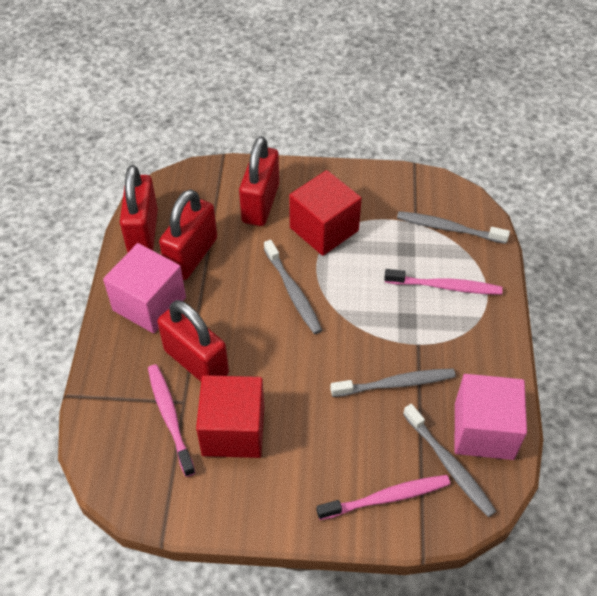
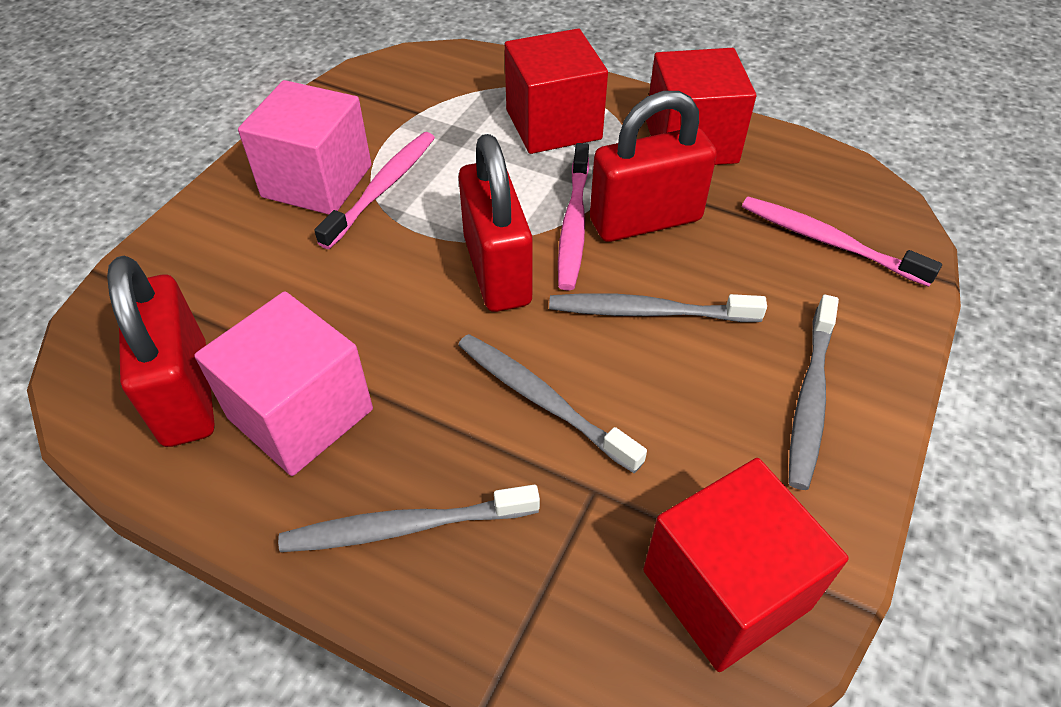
red cube: [196,375,264,458] [289,170,362,256] = 2 -> [505,29,608,154] [643,458,849,672] [646,48,756,165] = 3
red padlock: [120,165,158,253] [157,300,229,382] [159,189,217,280] [239,136,279,226] = 4 -> [107,256,214,447] [459,134,533,312] [590,91,717,242] = 3

